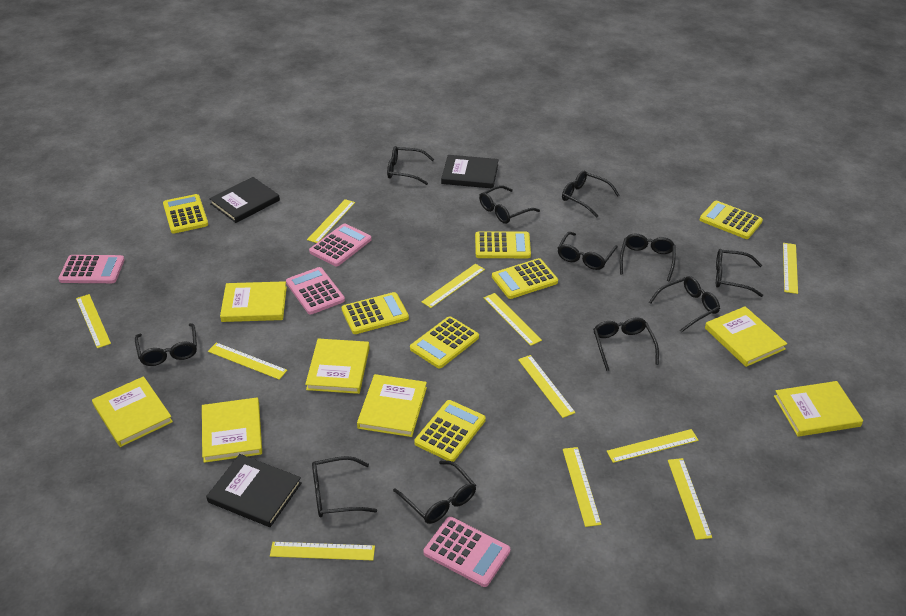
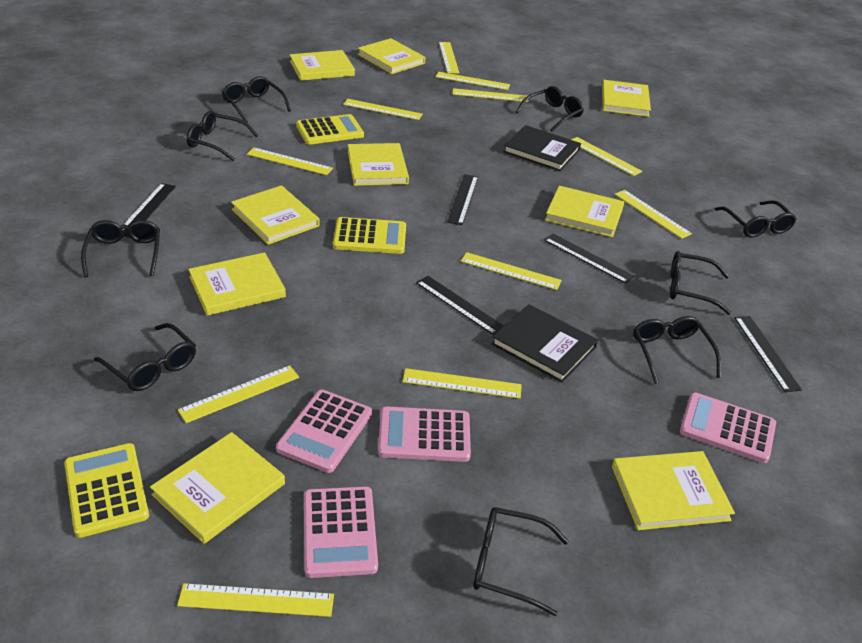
black book: [206,454,302,527] [209,177,280,223] [441,155,499,188] = 3 -> [491,304,598,383] [503,125,581,171] = 2
black glasses: [135,323,197,366] [312,456,377,517] [387,146,434,185] [393,461,476,524] [479,185,540,224] [558,232,618,270] [562,171,619,217] [593,318,659,371] [620,234,676,281] [649,276,720,333] [716,249,763,297] = 11 -> [81,220,160,277] [94,323,196,391] [187,111,258,161] [222,76,291,122] [473,507,569,616] [516,86,584,132] [633,316,721,384] [670,251,731,315] [715,200,796,237] = 9
black ruler: none = 0 -> [123,183,176,238] [416,276,504,335] [447,174,478,225] [544,234,634,284] [734,316,802,392] = 5
yellow book: [92,376,173,447] [202,398,262,463] [220,281,287,322] [305,339,370,394] [357,374,427,437] [705,306,787,367] [774,381,863,437] = 7 -> [150,432,285,544] [188,252,286,316] [231,185,320,245] [290,50,355,81] [348,143,409,186] [358,38,425,74] [545,186,624,237] [602,80,651,117] [612,451,735,530] = 9
yellow calculator: [163,194,208,234] [342,292,409,334] [410,316,479,368] [414,400,486,462] [475,231,531,258] [492,258,558,299] [700,201,763,239] = 7 -> [64,443,149,538] [296,114,364,145] [333,217,406,254] = 3

